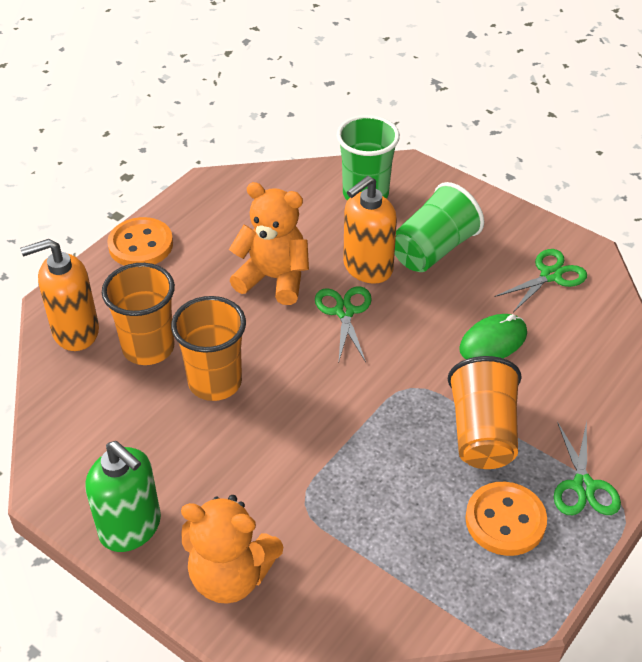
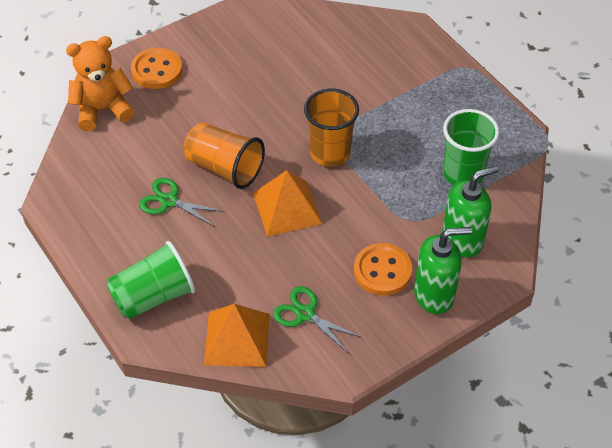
green mouse: [459,314,527,359] = 1 -> none = 0
green scissors: [315,286,372,362] [494,249,587,312] [554,421,621,515] = 3 -> [139,178,225,227] [273,286,361,353] = 2
green soap dispenser: [85,441,161,552] = 1 -> [414,227,472,314] [442,166,499,257] = 2
orange cup: [102,263,175,365] [171,296,246,401] [448,356,522,469] = 3 -> [184,122,265,189] [304,88,359,167] = 2
orange pyramid: none = 0 -> [204,304,269,367] [253,170,322,236] = 2
orange soap dispenser: [20,239,99,351] [343,176,397,284] = 2 -> none = 0
orange teddy bear: [181,495,283,604] [229,182,309,305] = 2 -> [66,36,135,131] = 1

